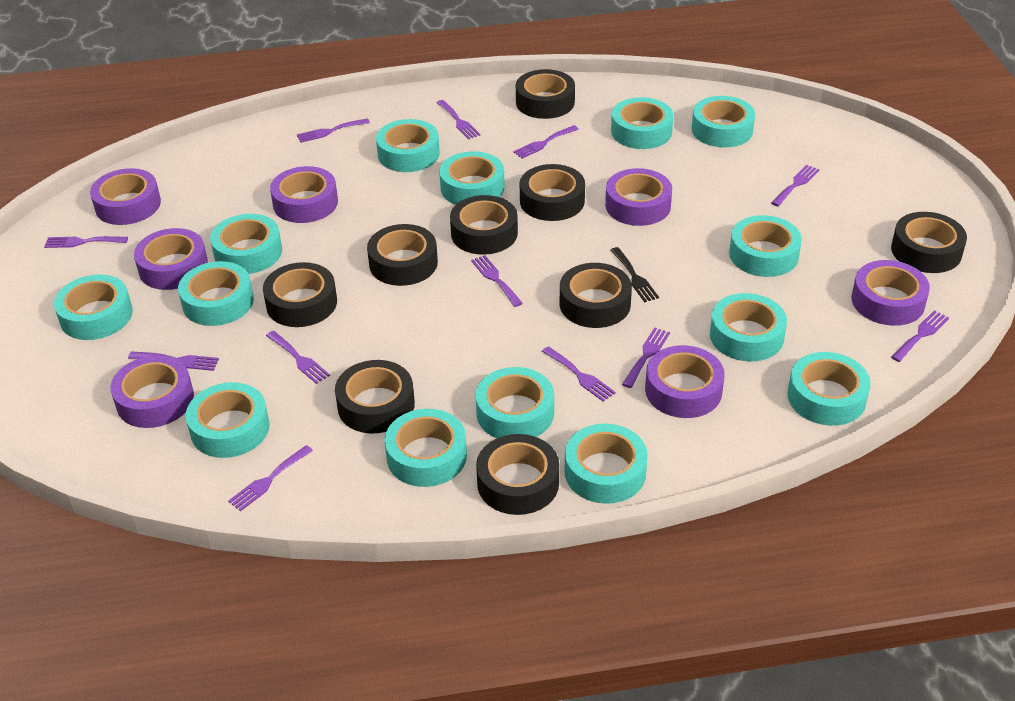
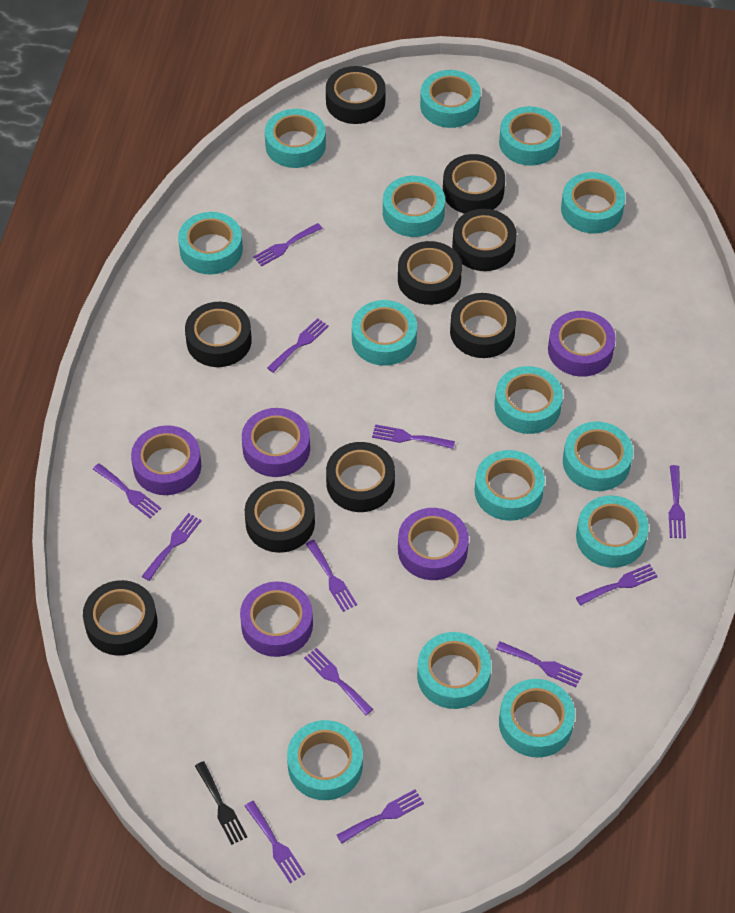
purple tape: [90,168,161,225] [110,355,194,428] [134,228,208,290] [270,166,338,223] [605,168,672,226] [645,345,725,418] [852,260,930,326] = 7 -> [131,425,201,495] [240,582,313,657] [242,408,310,477] [398,508,469,580] [548,311,616,377] = 5

